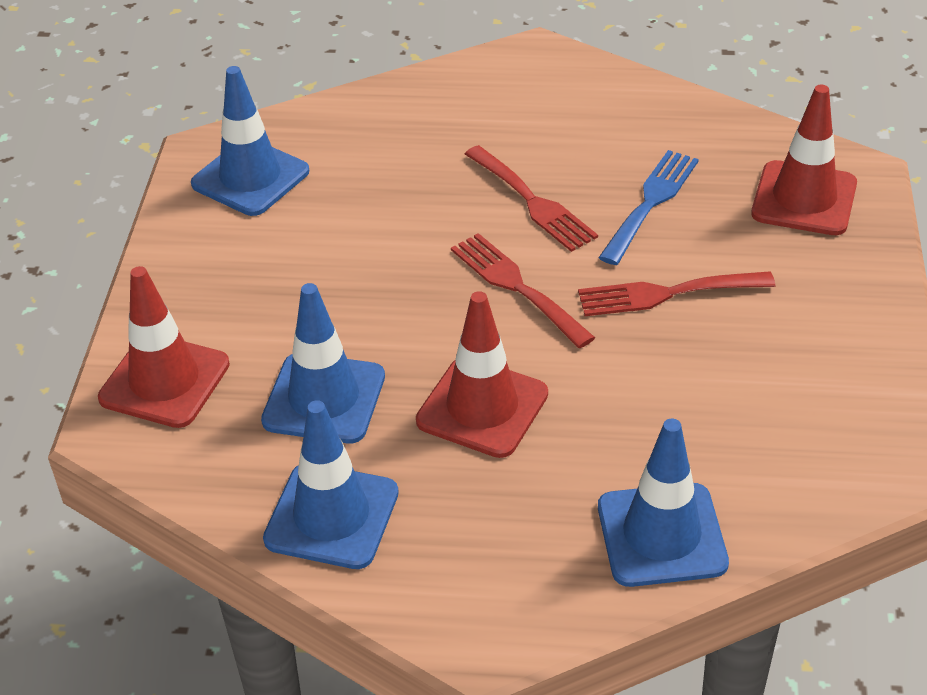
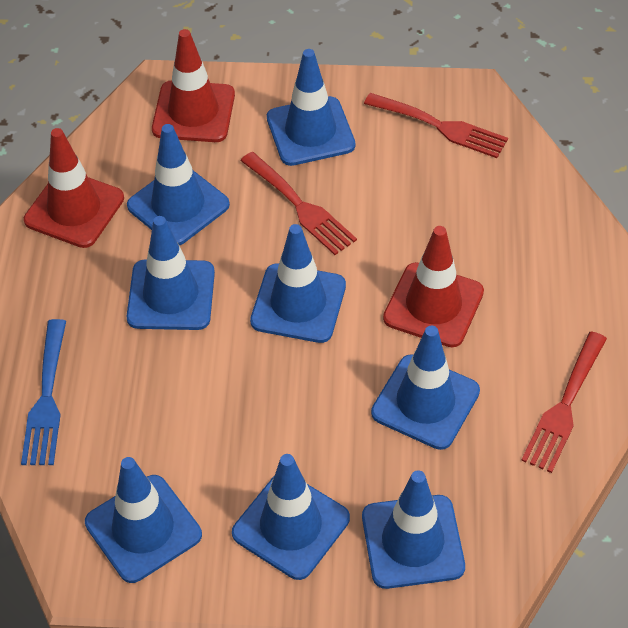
blue traffic cone: [191,66,309,216] [261,283,385,443] [263,400,399,569] [598,419,729,587] = 4 -> [85,457,202,583] [127,124,230,245] [127,216,215,330] [232,454,350,580] [250,224,346,343] [267,49,355,166] [362,470,465,589] [371,326,480,450] = 8

